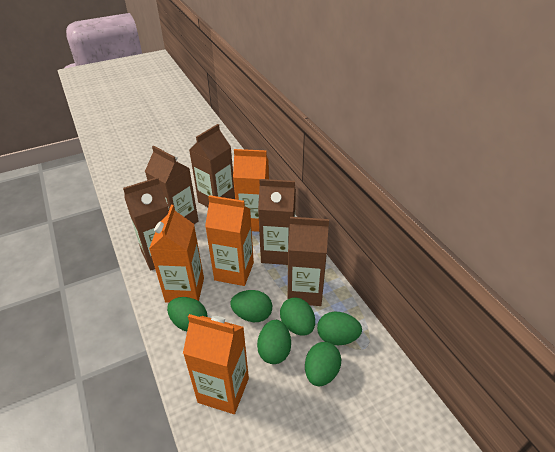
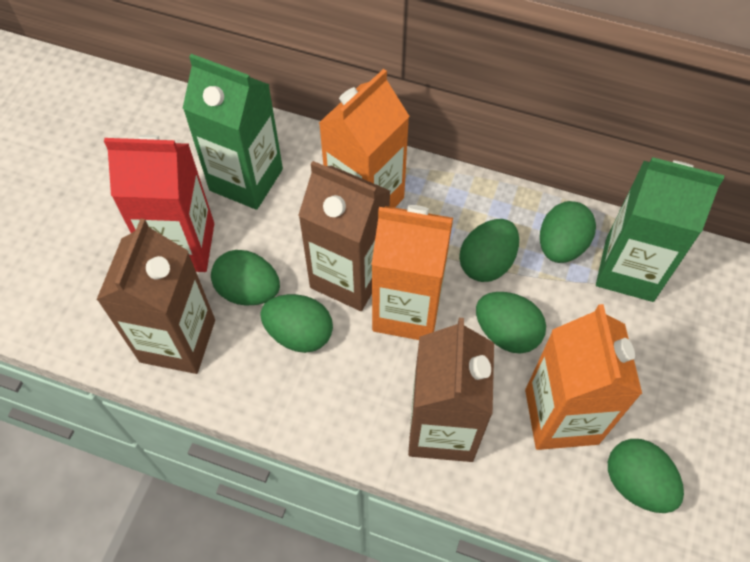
brown carton: [123,177,169,271] [145,146,199,224] [189,124,235,207] [258,179,296,265] [288,217,329,306] = 5 -> [96,219,215,374] [298,161,390,311] [408,318,494,462] = 3
green carton: none = 0 -> [182,54,283,210] [596,157,724,302] = 2
orange carton: [149,205,204,303] [183,314,249,414] [205,195,254,286] [233,149,269,232] = 4 -> [319,69,410,208] [371,205,453,340] [525,304,642,450] = 3
red carton: none = 0 -> [104,135,214,272] = 1

